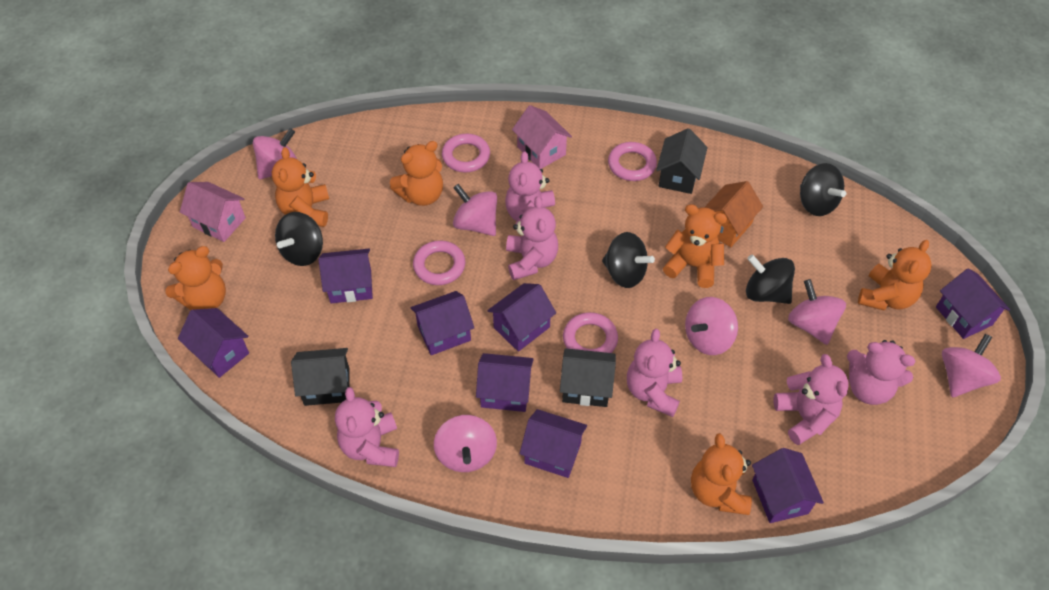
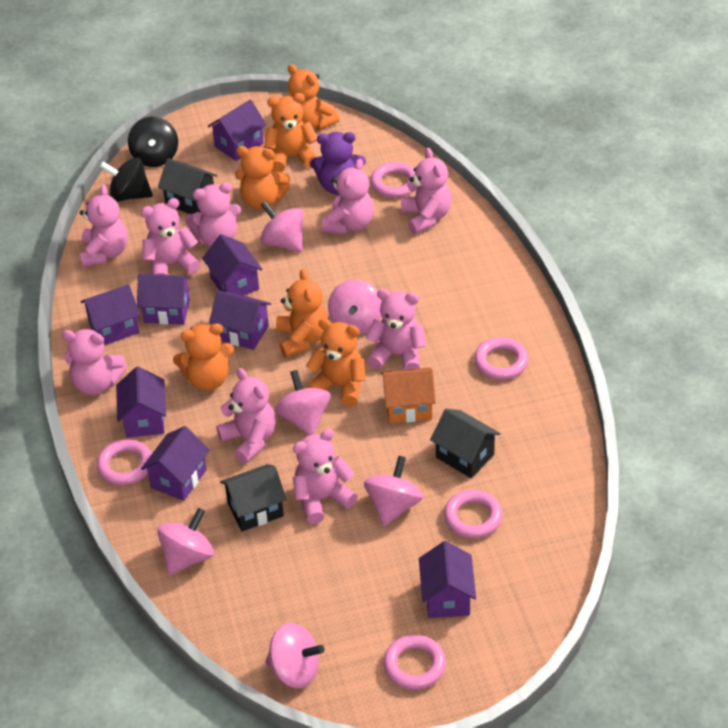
black spinning top: [275,212,323,266] [602,232,655,288] [746,254,795,304] [800,163,846,216] = 4 -> [100,157,153,202] [128,117,178,167] = 2
pink house: [180,182,246,242] [512,105,572,169] = 2 -> none = 0
pink ring: [413,241,465,285] [442,134,490,173] [563,312,618,353] [608,142,657,181] = 4 -> [97,439,152,485] [370,162,415,198] [383,634,446,690] [444,490,502,538] [474,337,528,380] = 5
pink teddy bear: [335,387,399,467] [505,151,555,221] [506,196,558,280] [627,329,682,417] [774,354,849,445] [847,340,915,405] = 6 -> [62,329,127,395] [79,184,128,267] [141,198,200,275] [185,182,241,247] [216,368,276,464] [293,429,358,524] [322,159,374,234] [365,289,426,370] [401,148,452,234] = 9
purple teddy bear: none = 0 -> [310,132,366,195] = 1

